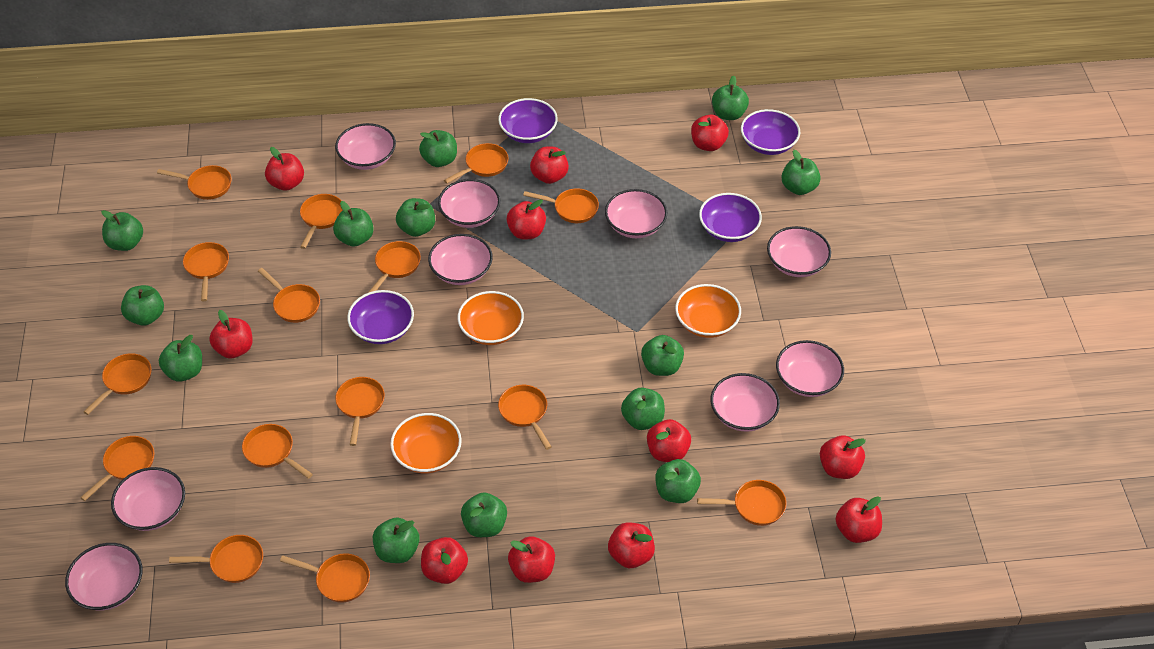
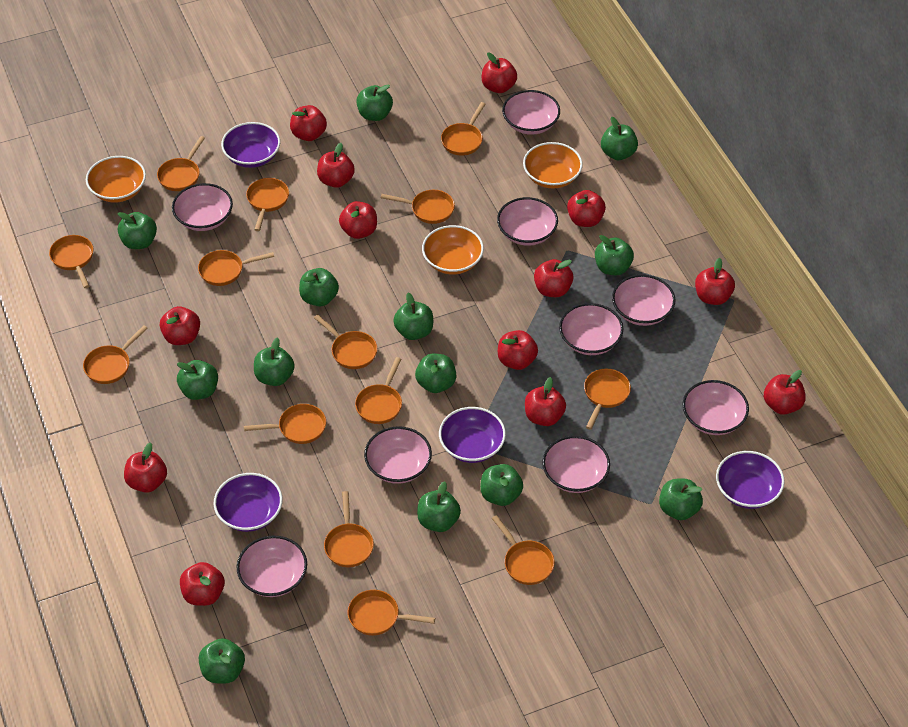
orange pan: [80,436,154,501] [83,353,152,415] [157,165,232,200] [169,535,263,583] [183,242,229,301] [242,424,313,479] [258,268,320,323] [280,553,370,603] [300,194,343,249] [335,377,385,446] [368,241,421,293] [444,143,509,184] [498,385,552,450] [523,188,599,223] [697,480,787,526] = 15 -> [49,235,93,288] [83,325,148,384] [157,136,205,191] [198,250,274,286] [244,404,326,444] [246,178,289,231] [314,314,377,369] [324,491,374,567] [348,590,435,636] [355,357,402,424] [381,190,455,224] [441,102,486,156] [492,515,555,585] [584,369,631,430] = 14
red apple: [209,310,253,359] [265,147,304,191] [421,537,468,584] [506,199,546,240] [508,536,555,583] [530,146,569,184] [608,522,655,568] [647,419,691,462] [691,115,729,151] [820,435,866,479] [835,496,882,543] = 11 -> [124,442,167,493] [160,306,200,345] [180,562,225,606] [290,105,327,141] [317,143,355,188] [339,201,377,239] [482,52,517,93] [498,330,538,370] [525,377,566,426] [534,259,574,297] [567,190,606,227] [695,258,735,305] [764,370,806,415] = 13

